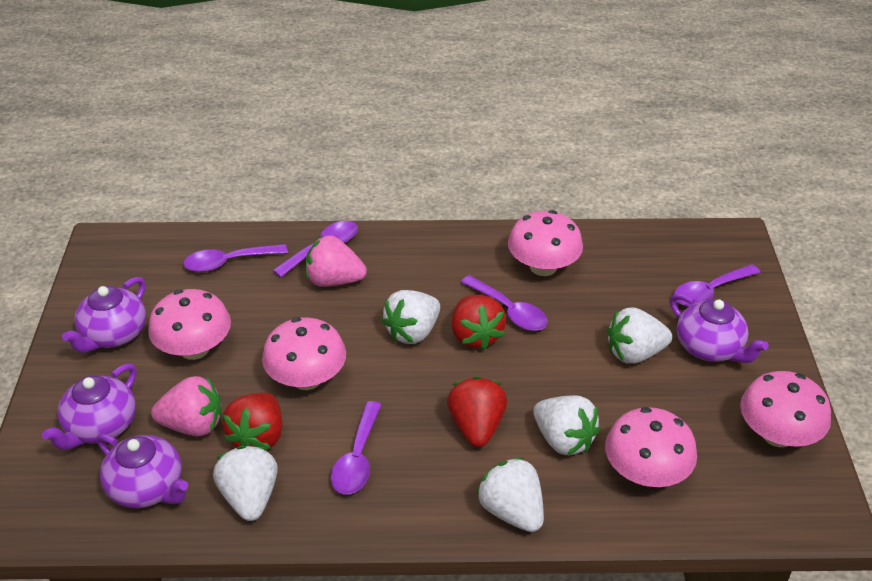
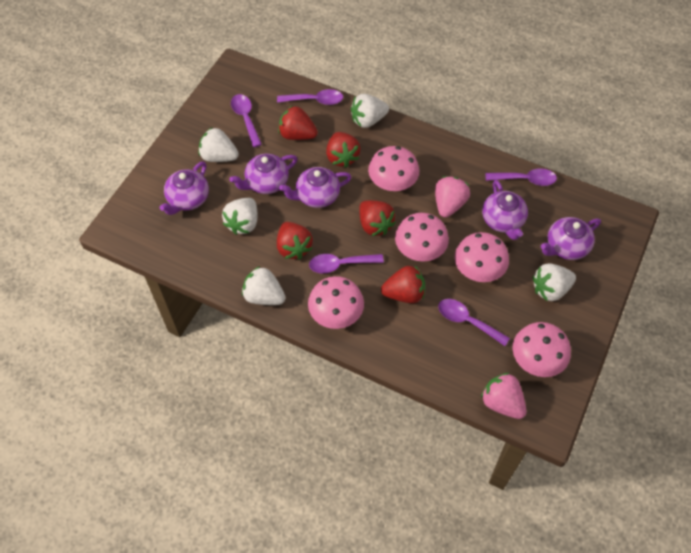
purple teapot: [42,364,137,450] [62,277,146,353] [97,433,188,508] [670,293,769,363] = 4 -> [160,161,209,215] [230,154,297,194] [279,167,351,208] [482,180,528,240] [541,217,601,260] = 5
red strawberry: [222,393,282,451] [447,376,507,447] [452,295,506,350] = 3 -> [277,222,313,260] [278,105,318,140] [326,132,360,168] [359,200,396,236] [381,266,425,303] = 5

